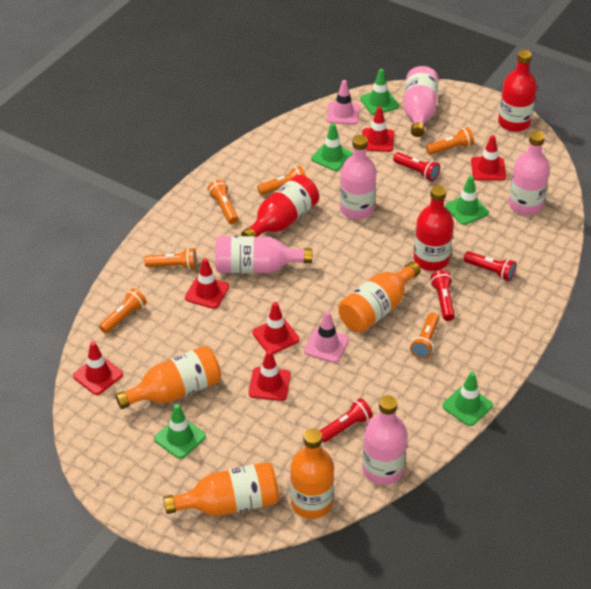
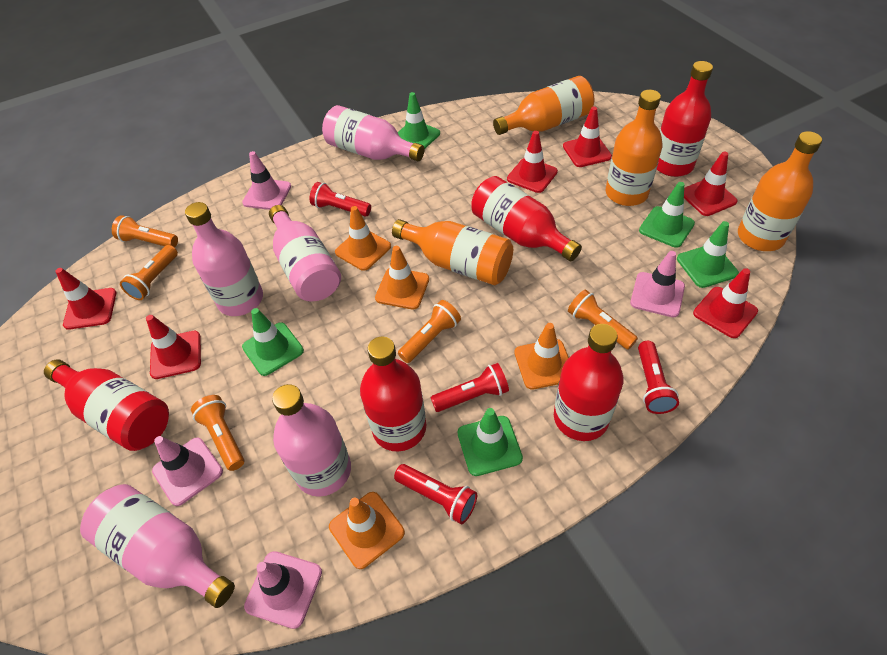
orange flashlight: [99,288,147,334] [144,248,197,270] [207,180,238,224] [257,166,306,195] [410,312,439,359] [426,127,474,155] = 6 -> [112,215,178,247] [120,245,178,300] [191,395,244,471] [398,300,461,363] [568,290,638,350] = 5
orange traffic cone: none = 0 -> [329,492,405,569] [335,206,391,271] [375,246,429,310] [514,323,569,390] = 4
pink traffic cone: [304,311,349,363] [327,80,360,125] = 2 -> [152,436,223,506] [242,151,291,210] [244,551,322,629] [630,251,685,317] = 4
red bottle: [241,175,319,237] [413,185,454,271] [498,50,537,132] = 3 -> [44,359,169,451] [360,336,426,451] [472,176,582,261] [554,324,624,441] [657,61,713,177] = 5

